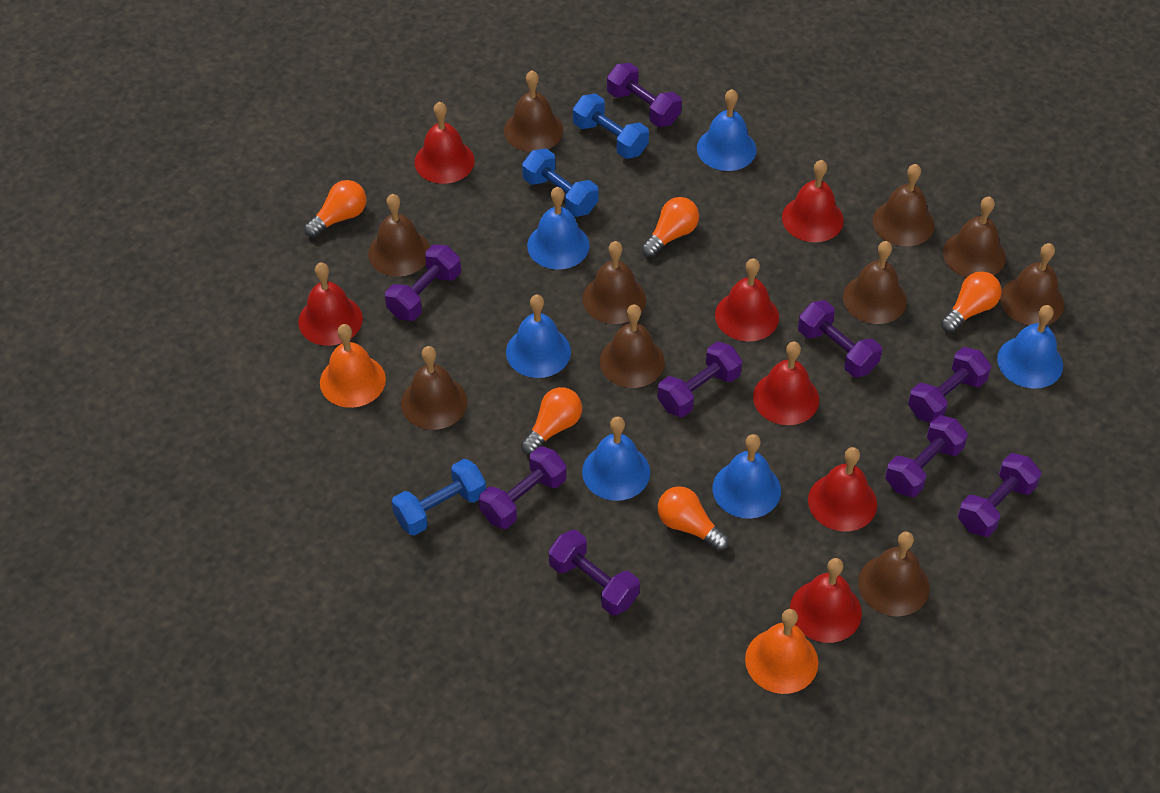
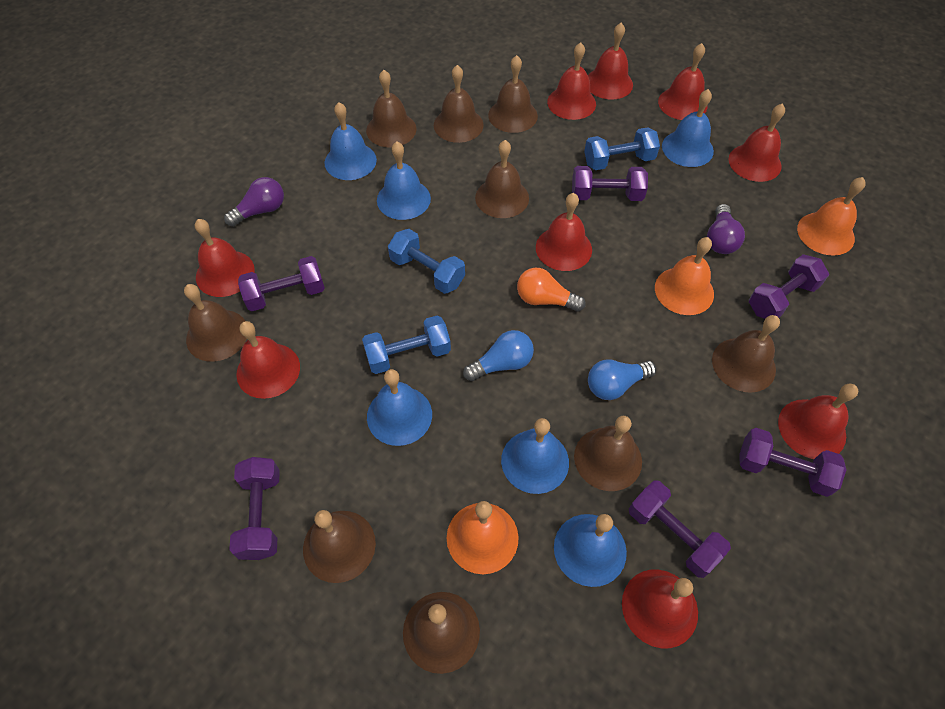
blue light bulb: none = 0 -> [463,330,534,381] [588,360,656,400] = 2
brown bell: [368,194,430,277] [401,346,467,430] [504,71,563,152] [582,241,646,324] [600,304,665,388] [843,241,907,324] [858,532,929,616] [872,164,935,246] [943,196,1006,278] [1000,243,1064,326] = 10 -> [184,284,247,362] [303,510,376,583] [366,70,417,148] [403,592,480,674] [434,65,484,143] [475,140,529,218] [488,55,538,133] [574,416,642,491] [712,315,780,393] = 9
orange bell: [320,324,386,408] [745,609,818,694] = 2 -> [447,501,519,574] [655,237,714,315] [797,177,866,256] = 3
orange light bulb: [304,180,366,237] [521,387,582,455] [641,197,699,257] [658,486,729,551] [941,271,1002,332] = 5 -> [517,268,585,312] = 1
purple dumbbell: [385,245,461,321] [479,446,567,529] [549,530,640,615] [607,63,682,127] [657,342,742,417] [798,300,882,377] [885,415,968,497] [908,347,991,423] [958,453,1041,537] = 9 -> [229,457,280,560] [238,256,325,311] [572,166,648,201] [629,480,731,578] [739,428,846,497] [749,254,829,319] = 6
purple light bulb: none = 0 -> [224,177,284,227] [707,204,745,254] = 2
red bell: [298,263,363,346] [415,102,475,184] [715,258,779,342] [753,342,819,425] [782,160,844,242] [790,558,862,643] [808,447,877,532] = 7 -> [195,219,255,297] [236,321,300,399] [536,193,592,271] [547,42,596,120] [588,23,633,99] [622,570,698,648] [658,43,708,120] [728,103,785,182] [778,383,858,459] = 9

